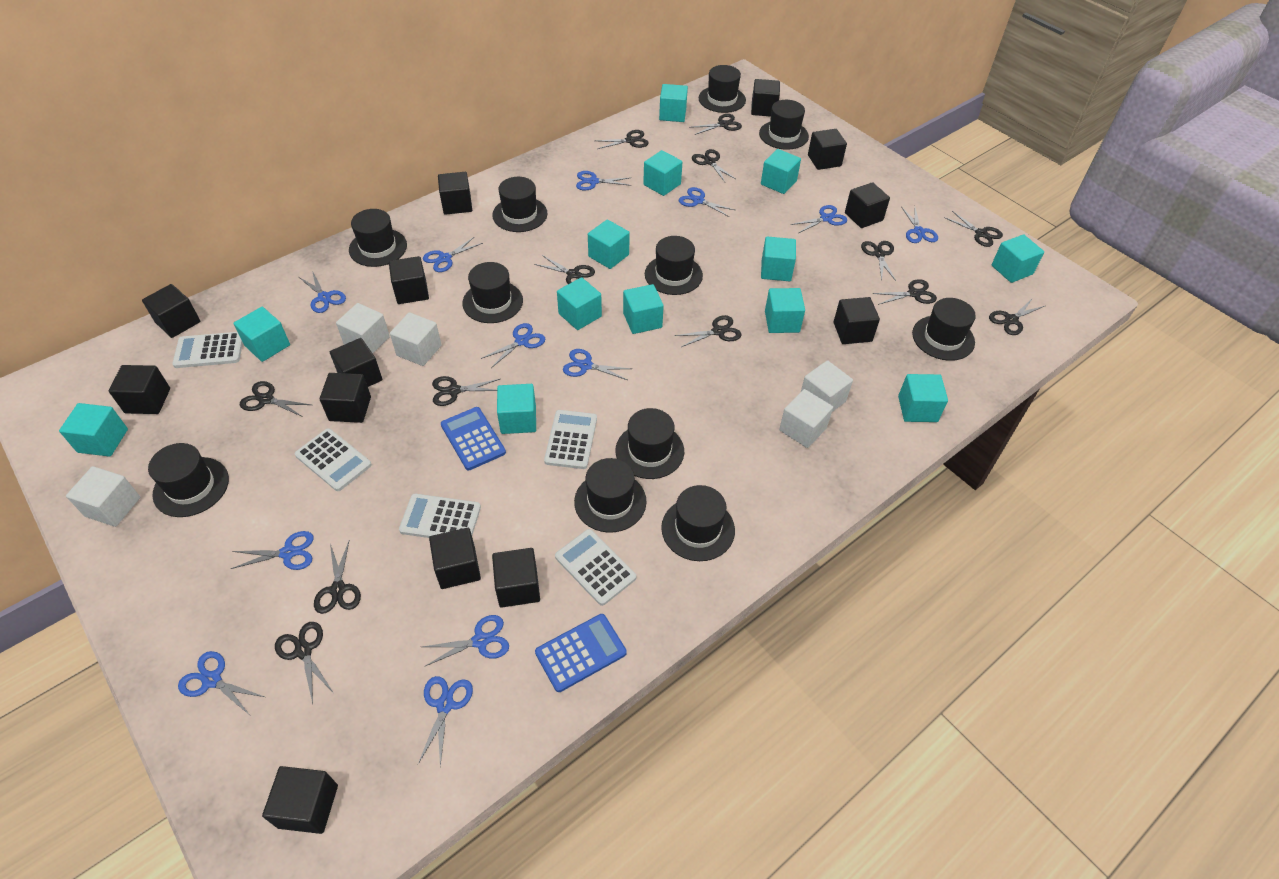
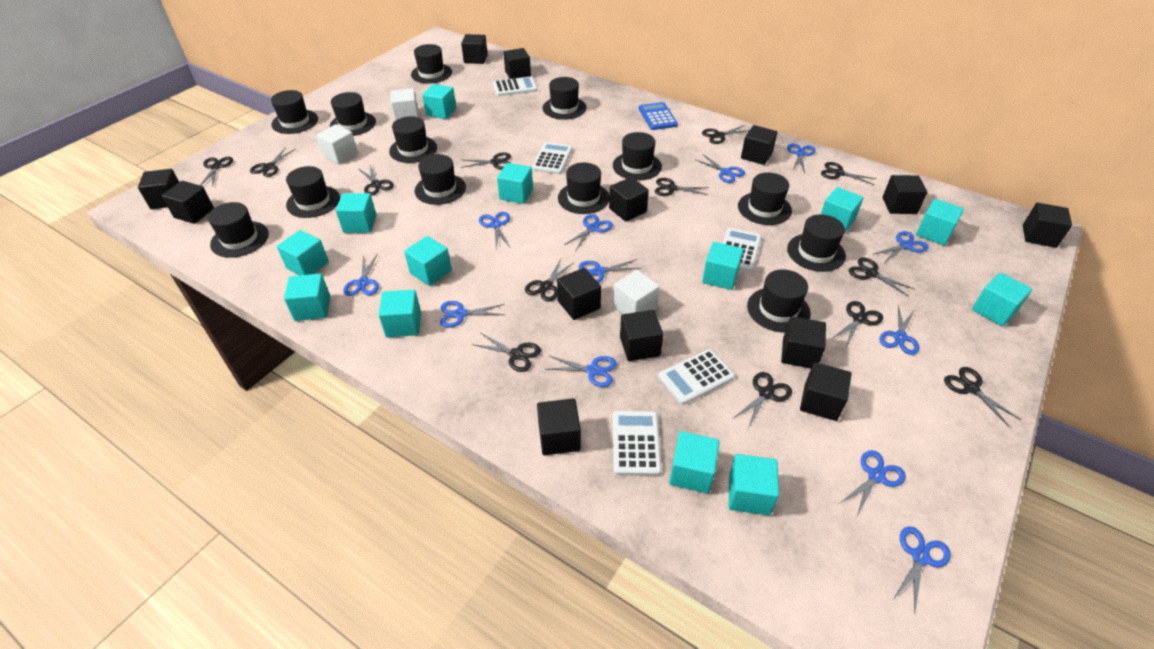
black hat: [148,443,229,517] [349,209,407,267] [462,262,523,323] [492,177,547,232] [574,458,647,533] [616,408,684,479] [645,236,703,295] [661,485,735,561] [699,65,746,113] [759,100,809,150] [912,298,976,361] = 11 -> [208,202,269,258] [271,90,318,134] [286,166,340,218] [330,92,376,136] [389,116,437,163] [411,44,452,84] [415,154,466,205] [543,77,586,120] [558,163,609,214] [613,132,662,181] [738,172,792,225] [747,269,811,332] [787,215,846,272] = 13
blue calculator: [441,407,506,470] [535,614,627,692] = 2 -> [639,102,678,130] = 1
white cube: [66,466,140,527] [336,303,390,353] [390,312,441,366] [779,389,833,448] [801,360,853,412] = 5 -> [316,124,358,164] [390,88,419,121] [613,270,660,314] = 3

